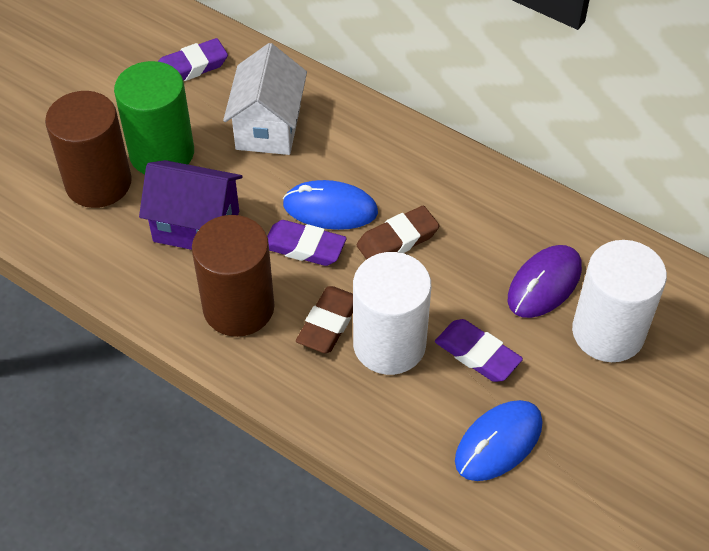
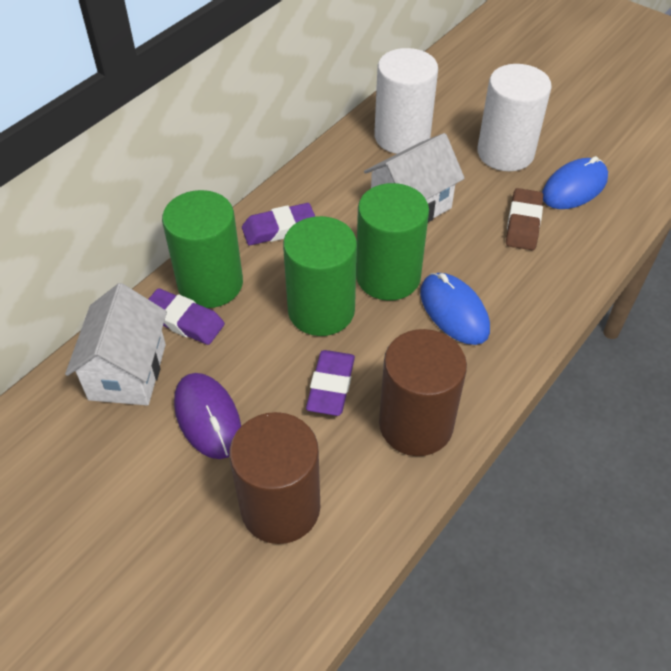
brown eraser: [296,286,353,353] [356,206,440,260] = 2 -> [506,188,543,250] = 1
green cylinder: [114,61,194,174] = 1 -> [162,190,243,308] [283,216,357,336] [356,183,429,301] = 3
purple house: [139,160,242,250] = 1 -> none = 0
white house: [223,43,307,155] = 1 -> [65,283,167,405] [364,133,465,222] = 2

